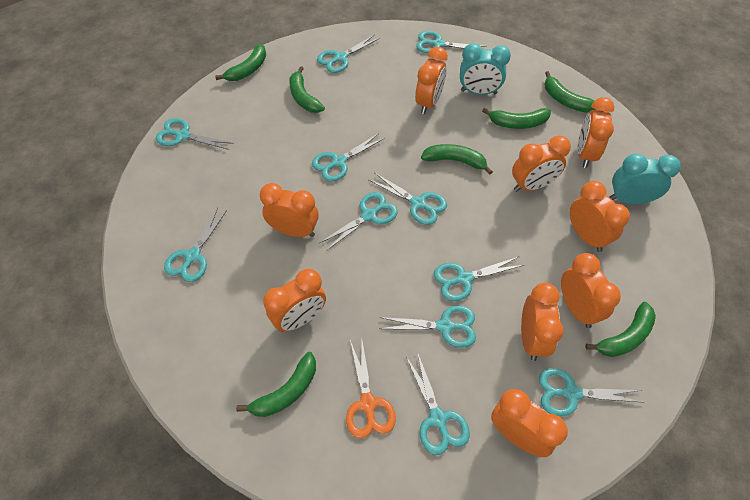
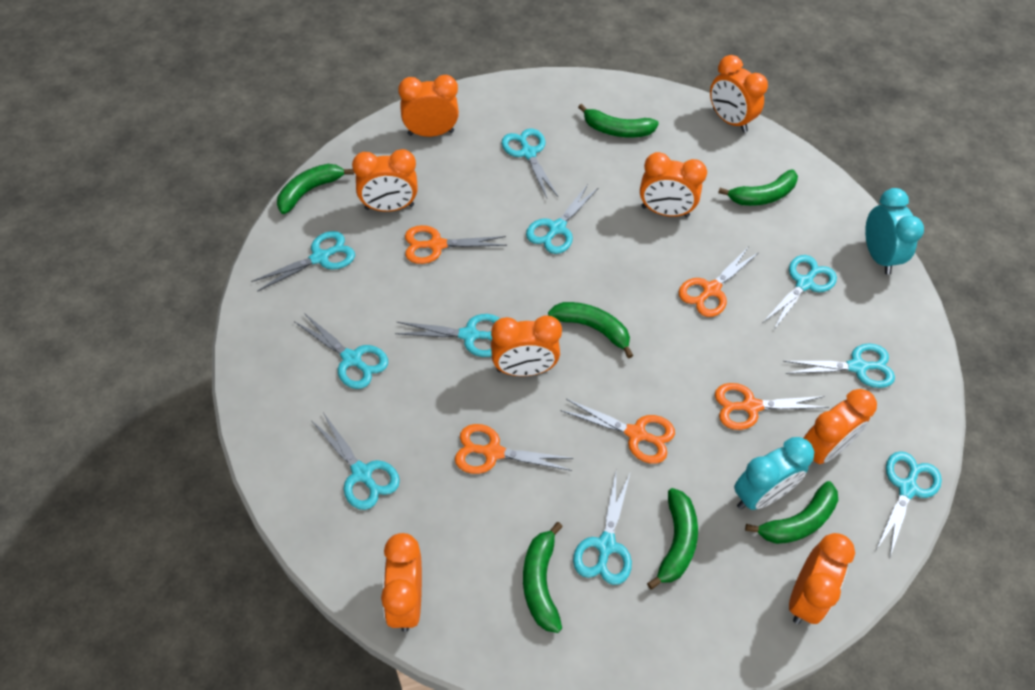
orange clock: [260,183,319,237] [263,269,326,332] [415,47,448,114] [491,389,568,457] [512,136,571,192] [521,283,564,361] [561,253,621,328] [570,181,630,252] [577,97,614,168] = 9 -> [352,149,418,212] [381,533,422,632] [398,75,459,137] [491,315,562,376] [640,152,707,217] [710,55,768,133] [789,533,855,624] [804,389,877,464] = 8
orange scissors: [346,340,396,438] = 1 -> [405,225,507,264] [455,424,574,474] [561,399,675,464] [679,246,759,317] [715,383,829,430] = 5
turquoise scissors: [156,118,234,150] [164,208,227,282] [312,133,385,182] [317,34,380,73] [320,192,398,251] [369,173,447,225] [379,305,476,348] [406,352,470,455] [416,31,486,53] [434,257,524,301] [539,368,645,416] = 11 -> [251,231,355,292] [295,313,388,389] [311,414,400,510] [395,314,500,357] [502,129,558,198] [526,184,599,254] [573,472,632,585] [763,255,837,331] [783,343,895,388] [876,451,942,557] = 10

